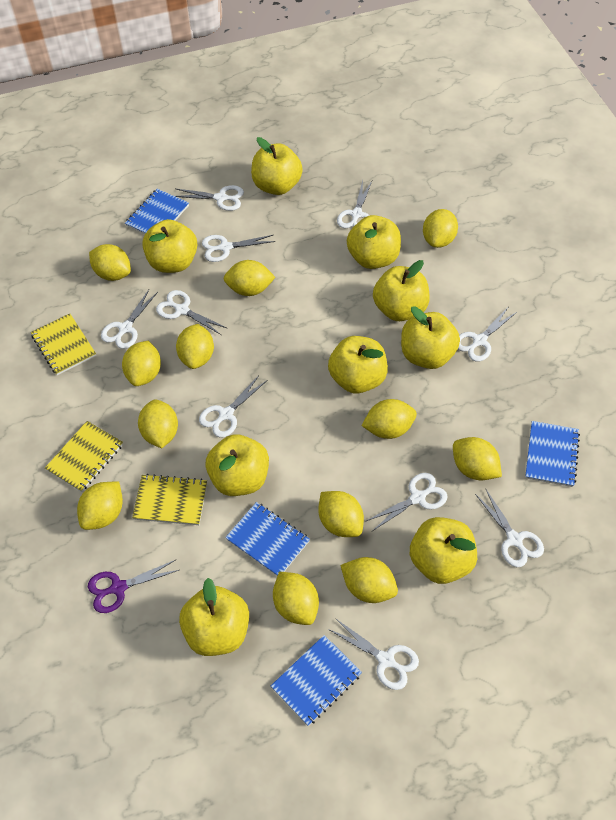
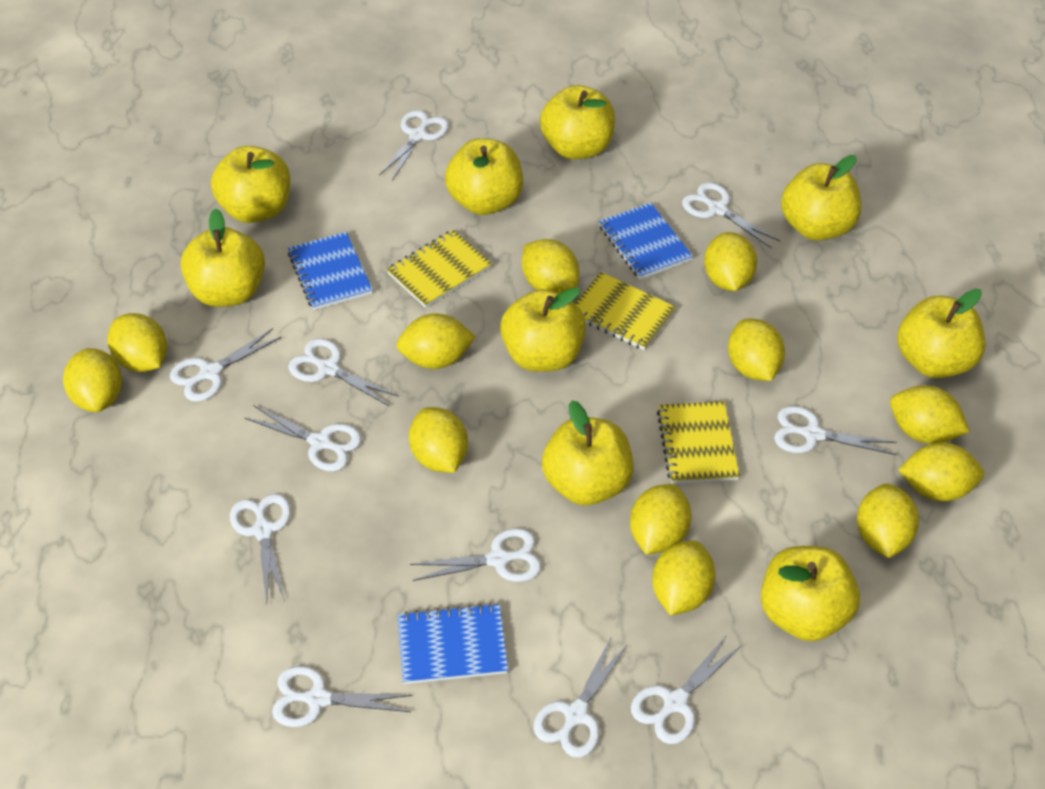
blue notebook: [125,189,189,234] [225,502,310,576] [271,635,362,726] [525,421,580,487] = 4 -> [288,232,373,310] [397,603,508,684] [599,203,693,279] = 3
purple scissors: [88,560,179,613] = 1 -> none = 0
white scissors: [101,290,158,349] [156,290,228,335] [175,185,244,211] [199,376,268,438] [202,235,276,262] [328,618,419,690] [337,181,372,228] [366,473,448,531] [457,308,517,362] [475,488,544,567] = 10 -> [170,328,282,402] [230,494,291,603] [245,405,362,472] [272,666,413,727] [288,338,399,406] [379,110,449,181] [410,528,541,582] [533,638,628,758] [631,635,741,744] [682,182,780,248] [774,406,897,455] = 11

